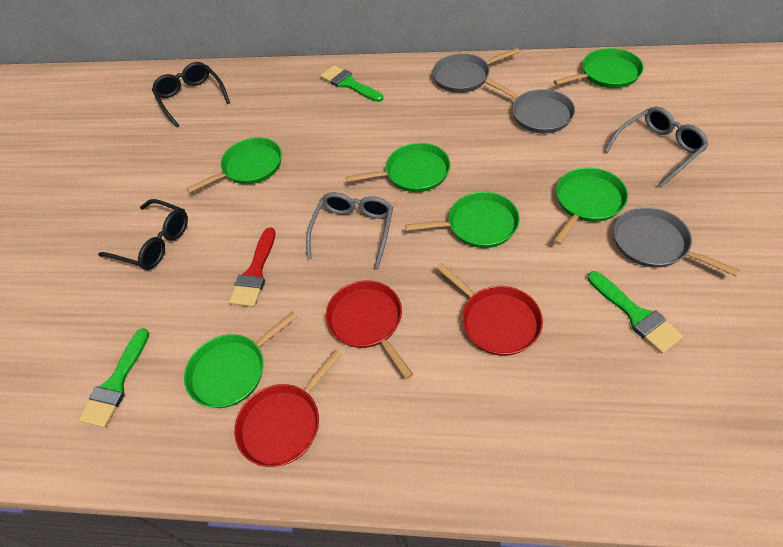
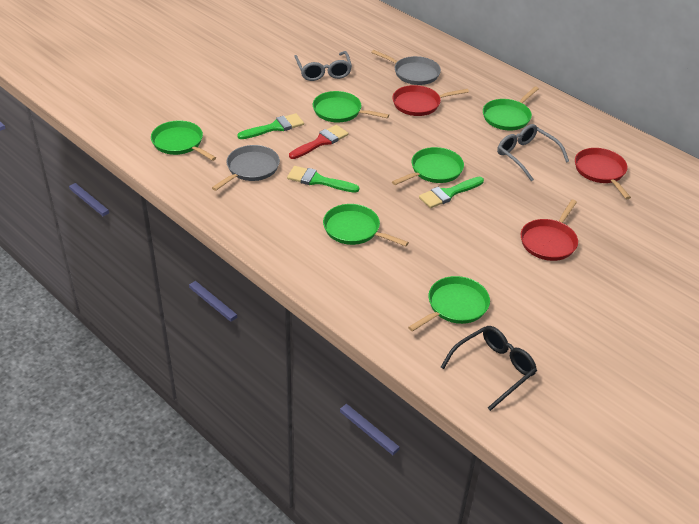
black glasses: [98,199,188,270] [152,62,230,127] = 2 -> [441,326,537,411] = 1
grey pan: [432,48,520,93] [486,79,575,133] [614,207,740,276] = 3 -> [212,145,280,191] [371,50,441,85] = 2

